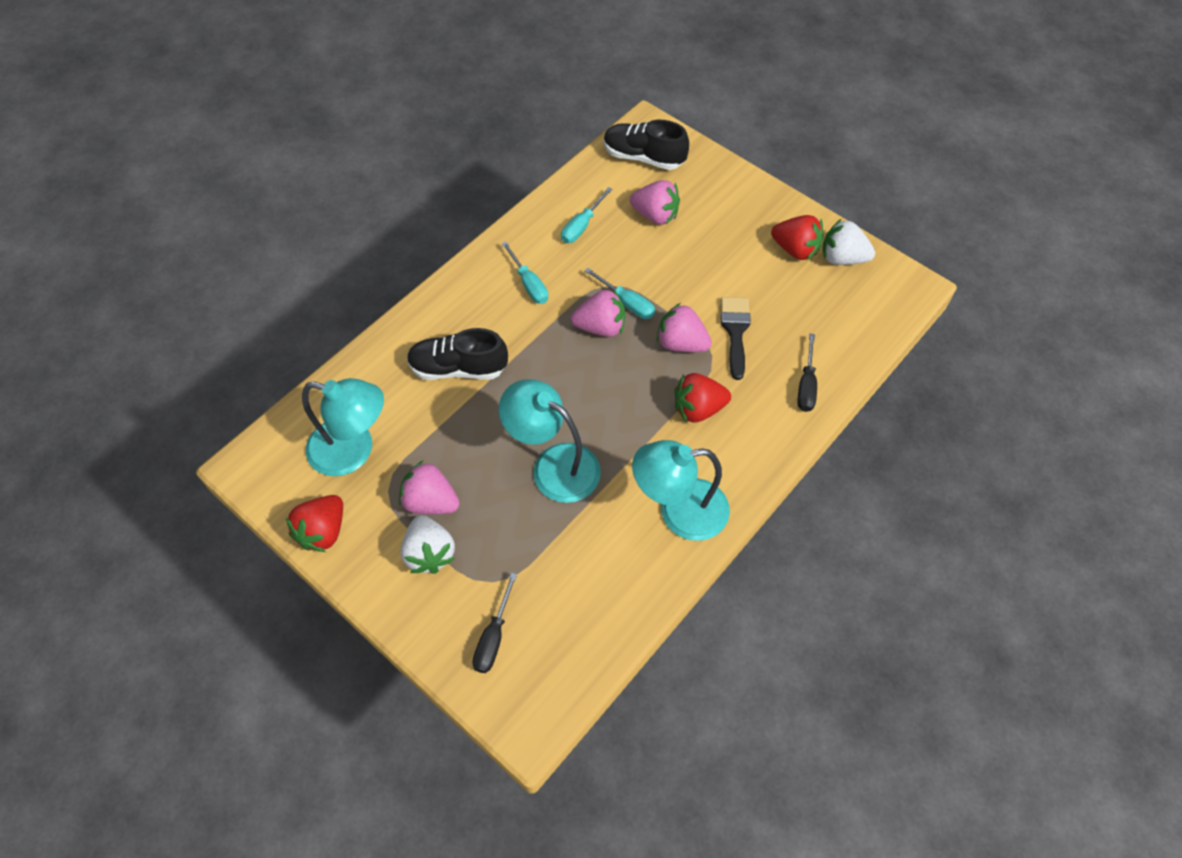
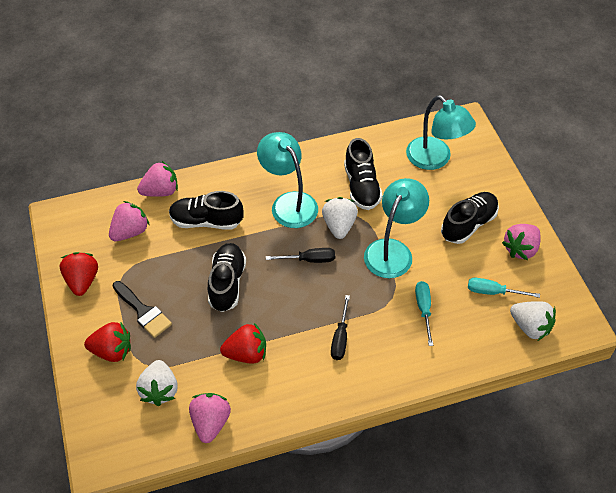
black shoe: [407,328,508,380] [604,120,689,170] = 2 -> [169,191,244,230] [208,243,246,312] [344,138,383,210] [441,192,499,244] = 4
turquoise screwdriver: [501,241,548,304] [561,187,613,243] [585,268,655,319] = 3 -> [415,281,433,346] [468,278,540,298] = 2
white strawberry: [400,515,455,574] [822,219,875,265] = 2 -> [136,360,178,406] [322,197,358,239] [510,301,556,341] = 3

